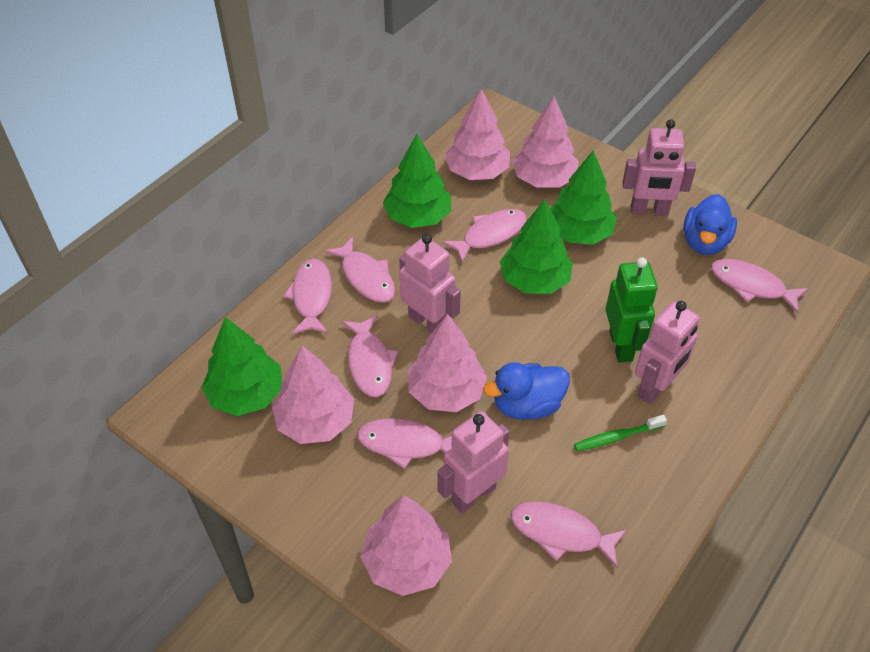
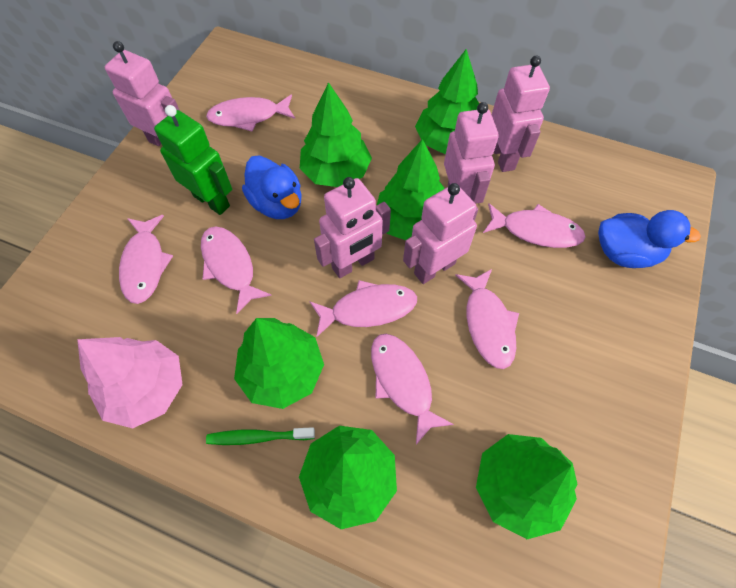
green tree: [202,317,282,416] [383,134,451,228] [500,199,573,294] [550,151,617,245] = 4 -> [234,318,324,409] [299,426,397,529] [300,82,372,187] [377,139,445,240] [415,49,479,155] [476,434,577,539] = 6
pink robot: [399,234,461,333] [437,411,510,514] [622,119,696,216] [635,301,700,404] = 4 -> [105,41,180,146] [314,177,391,278] [403,183,478,284] [444,102,499,204] [492,55,550,172] = 5
pink tree: [272,345,354,444] [360,495,452,596] [408,314,487,412] [444,89,510,180] [512,96,579,188] = 5 -> [77,337,183,428] = 1

